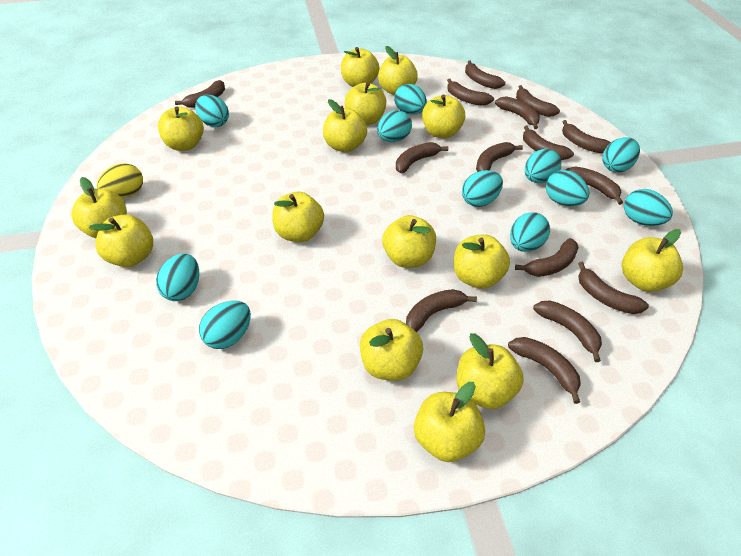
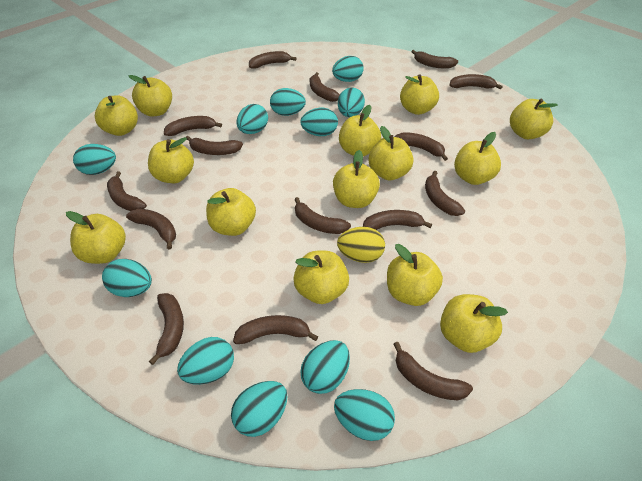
yellow apple: [71,177,127,238] [89,215,153,267] [158,107,204,151] [272,192,324,242] [323,99,367,152] [341,47,380,87] [345,82,386,125] [360,319,423,381] [378,46,418,95] [382,215,436,268] [414,382,485,462] [422,95,465,138] [454,235,510,289] [457,333,524,409] [622,229,683,292] = 15 -> [66,211,126,264] [95,95,138,136] [129,75,172,117] [148,137,194,183] [206,188,256,236] [293,251,349,304] [333,150,380,208] [339,105,381,157] [369,126,414,180] [387,244,443,306] [400,74,439,115] [440,294,508,353] [454,132,501,185] [510,99,558,139] = 14

